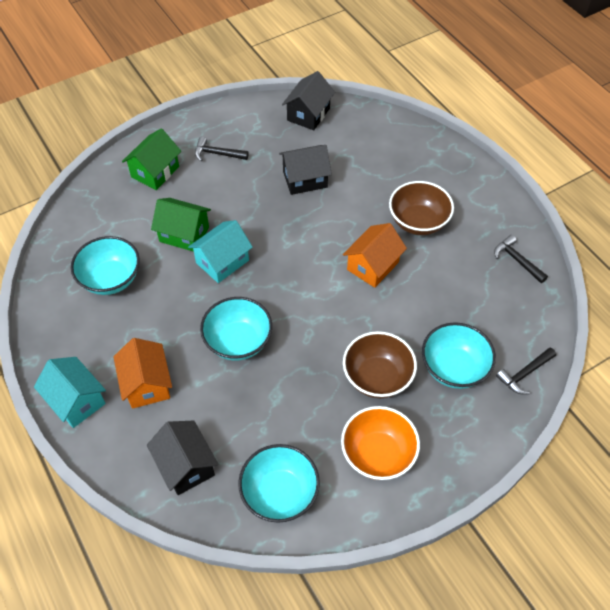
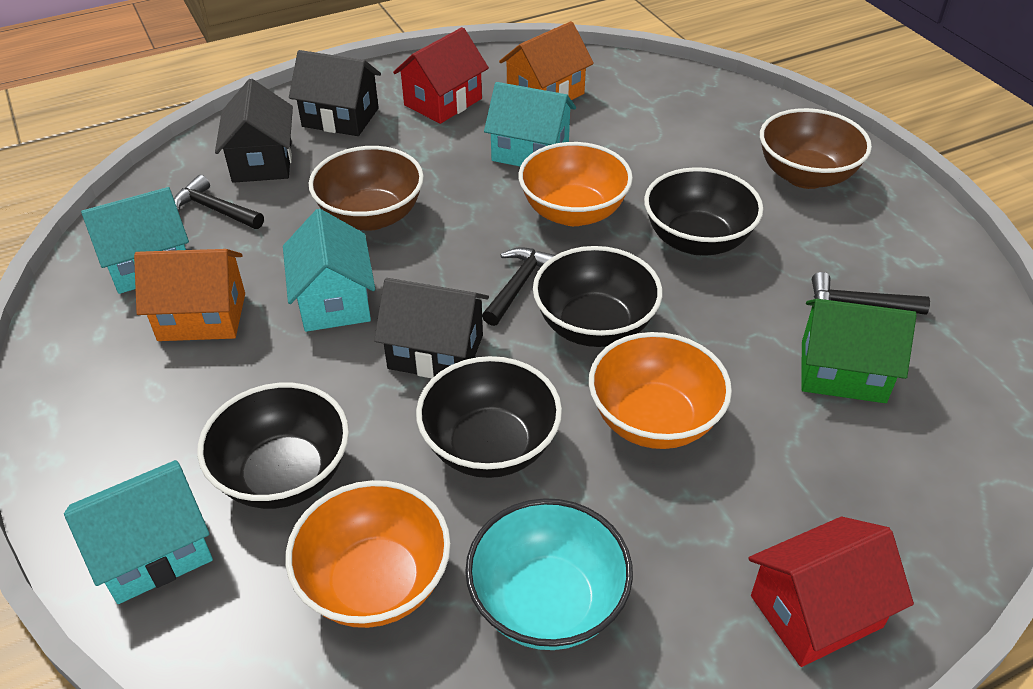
black bowl: none = 0 -> [197,383,349,509] [416,356,562,478] [533,246,662,347] [644,167,763,256] = 4
green house: [122,128,181,190] [151,198,211,252] = 2 -> [802,299,917,403] = 1
orange bowl: [341,406,420,480] = 1 -> [285,480,451,628] [518,142,633,226] [589,332,732,449] = 3
red house: none = 0 -> [393,27,489,124] [749,517,914,667] = 2
turquoise bowl: [71,236,140,295] [200,297,272,360] [238,444,320,523] [422,322,496,389] = 4 -> [465,498,633,650] = 1
turquoise house: [34,357,106,428] [188,220,253,283] = 2 -> [64,460,213,604] [81,187,189,294] [283,209,375,332] [484,82,576,166] = 4

